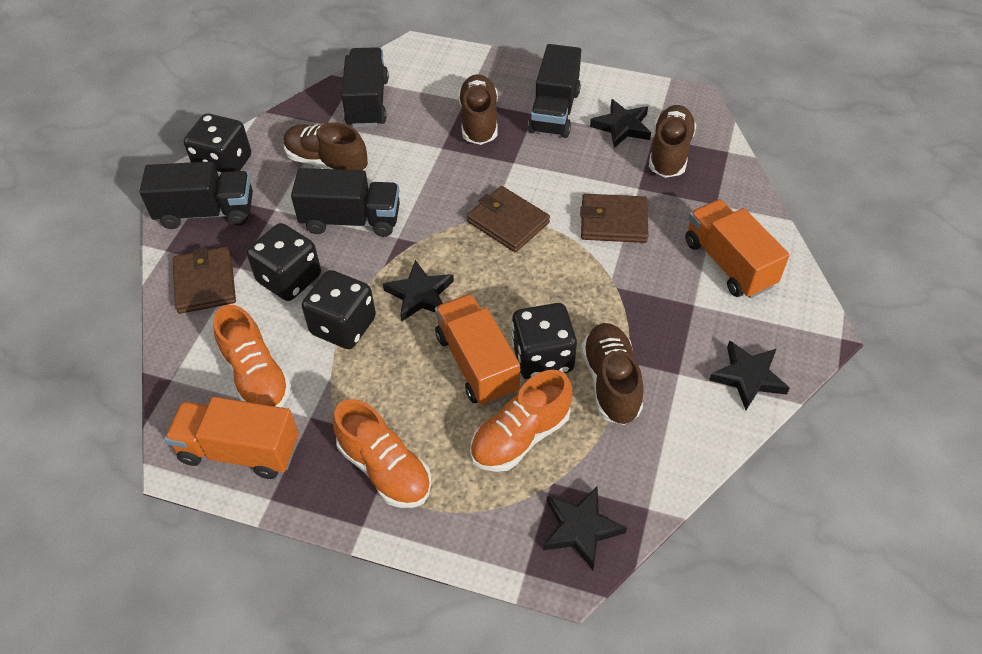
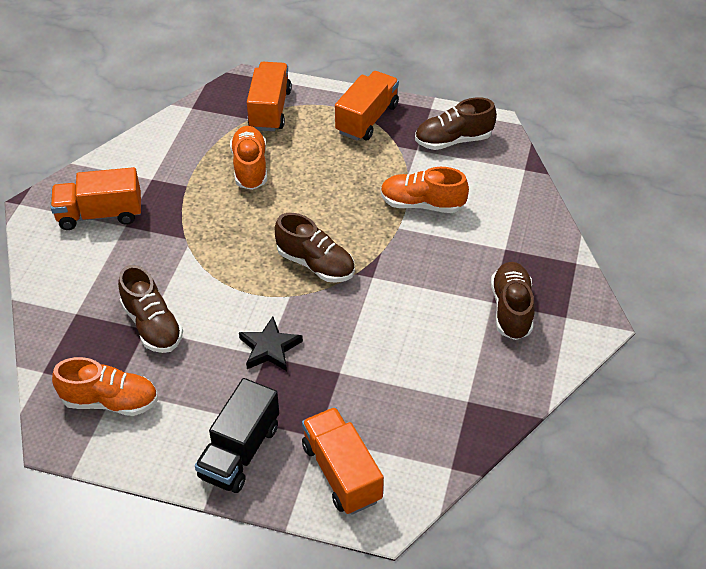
black dice: [184,113,251,178] [247,223,321,301] [302,270,376,349] [512,303,577,379] = 4 -> none = 0
black star: [383,260,454,322] [543,486,627,570] [590,99,651,148] [709,340,790,410] = 4 -> [239,317,303,371] = 1
black truck: [140,161,253,229] [291,168,400,237] [341,47,389,128] [528,44,581,138] = 4 -> [195,378,279,493] = 1
brown wallet: [173,247,236,314] [467,186,550,252] [580,194,648,243] = 3 -> none = 0
orange truck: [165,397,299,479] [435,294,520,406] [685,199,790,298] = 3 -> [51,167,141,230] [247,62,292,131] [302,407,384,515] [335,71,399,141] = 4

